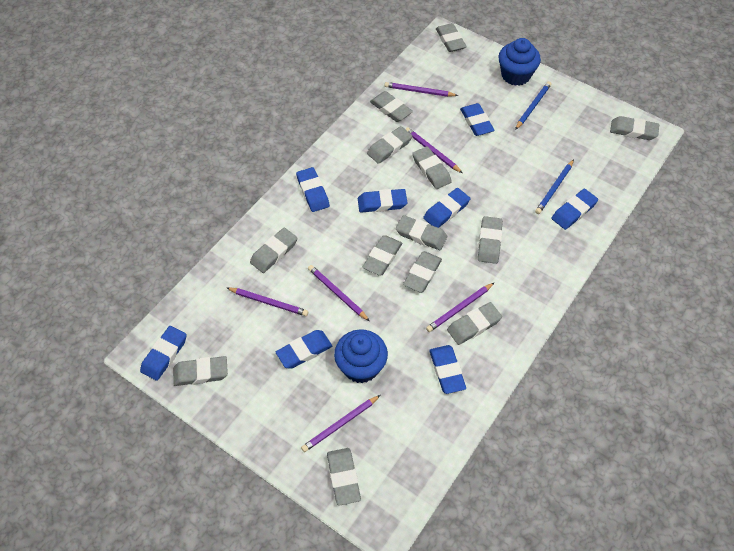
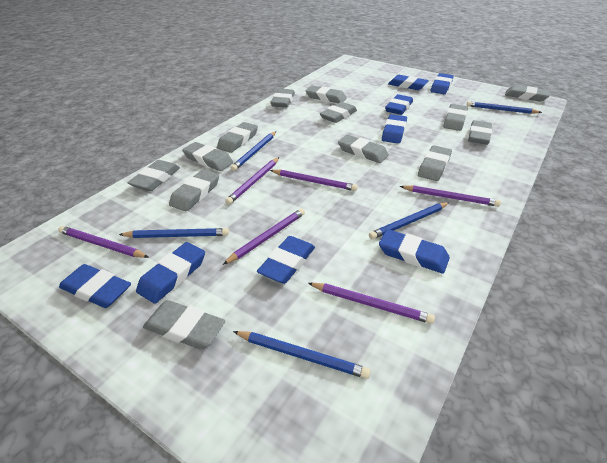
blue cupcake: [334,329,388,383] [498,38,541,86] = 2 -> none = 0
blue pencil: [515,81,551,130] [535,159,574,214] = 2 -> [119,228,229,238] [231,131,276,171] [233,331,371,379] [369,202,449,239] [467,101,542,114] = 5

